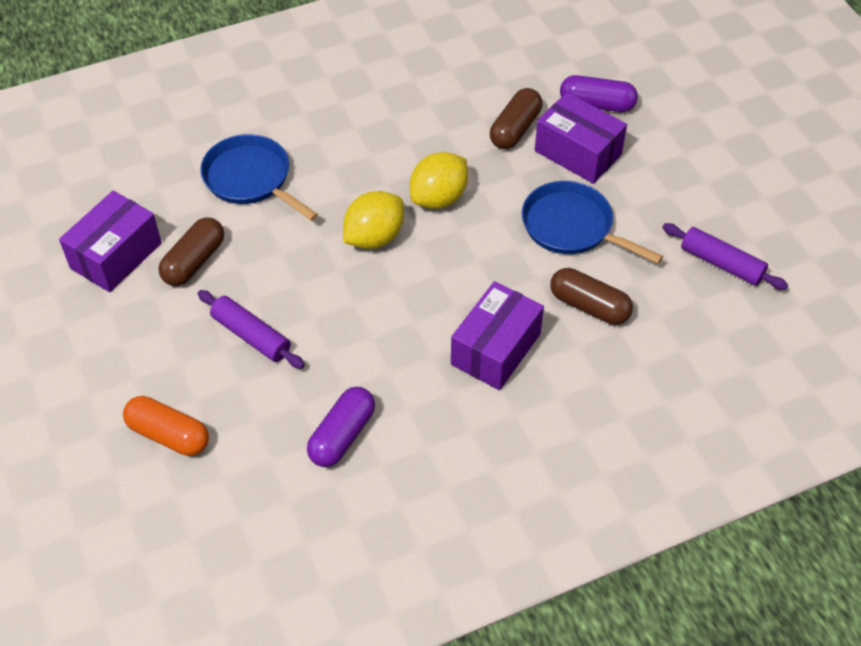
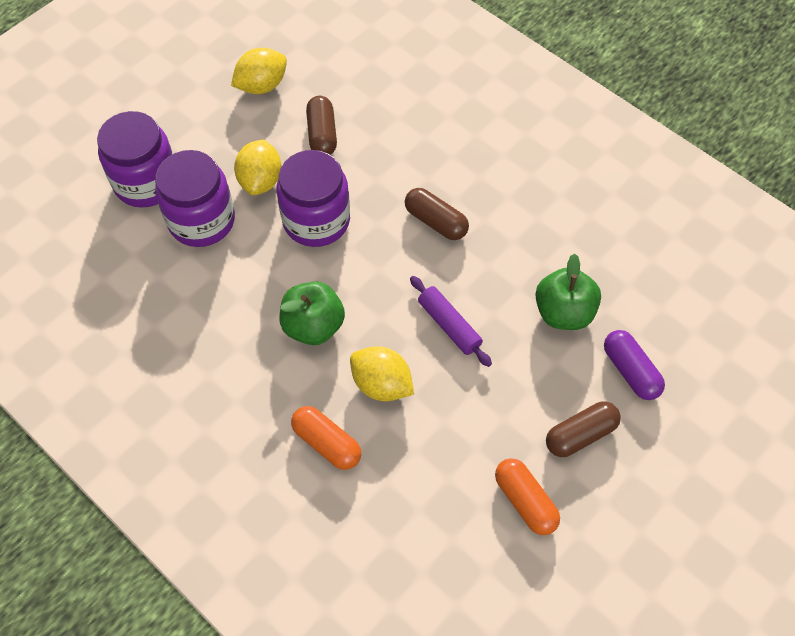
blue pan: [200,134,318,221] [522,181,663,264] = 2 -> none = 0
green apple: none = 0 -> [279,282,345,345] [535,254,601,330] = 2
orange capsule: [123,396,209,456] = 1 -> [291,406,361,470] [495,458,560,535] = 2
purple box: [59,191,162,292] [451,281,544,390] [535,92,627,184] = 3 -> none = 0
purple capsule: [307,387,375,467] [560,75,638,112] = 2 -> [604,330,665,400] = 1
purple jar: none = 0 -> [97,111,173,208] [155,150,235,247] [276,150,350,247] = 3
purple rolling pin: [197,290,305,369] [662,223,788,290] = 2 -> [410,276,492,367] = 1
yellow lemon: [343,191,404,249] [410,152,468,209] = 2 -> [231,48,287,94] [234,139,282,195] [350,346,414,401] = 3

